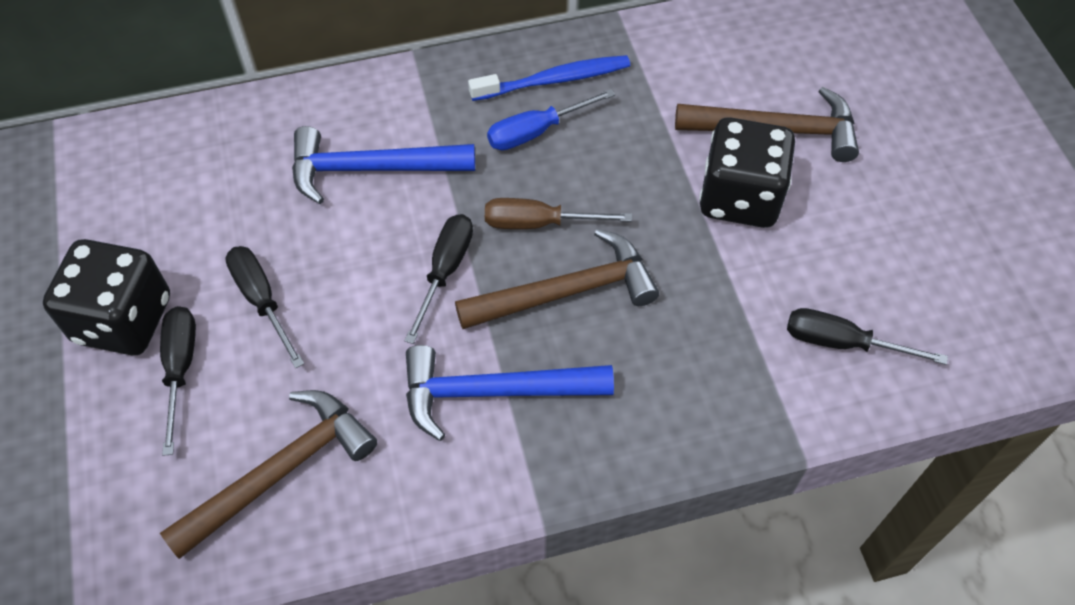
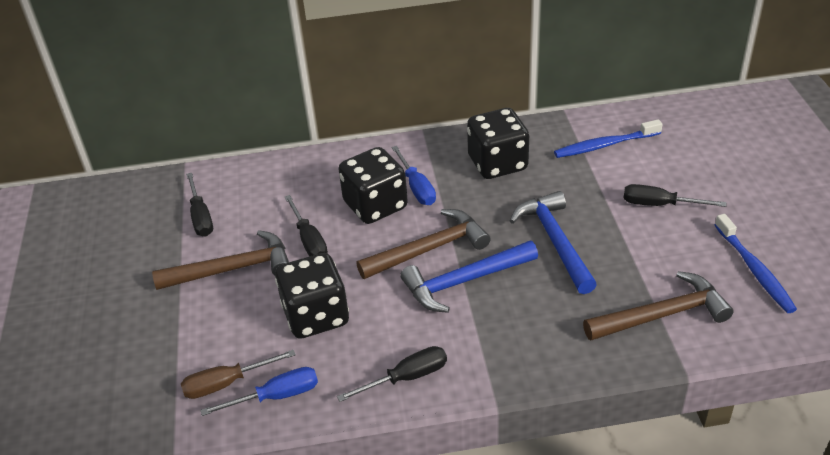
black dice: [43,239,170,355] [699,117,795,228] = 2 -> [275,253,349,339] [338,147,408,224] [467,108,529,179] = 3
blue screwdriver: [487,89,615,150] = 1 -> [200,367,318,416] [392,146,436,205] = 2
blue toothbrush: [468,55,630,101] = 1 -> [554,119,663,158] [715,214,797,313] = 2

